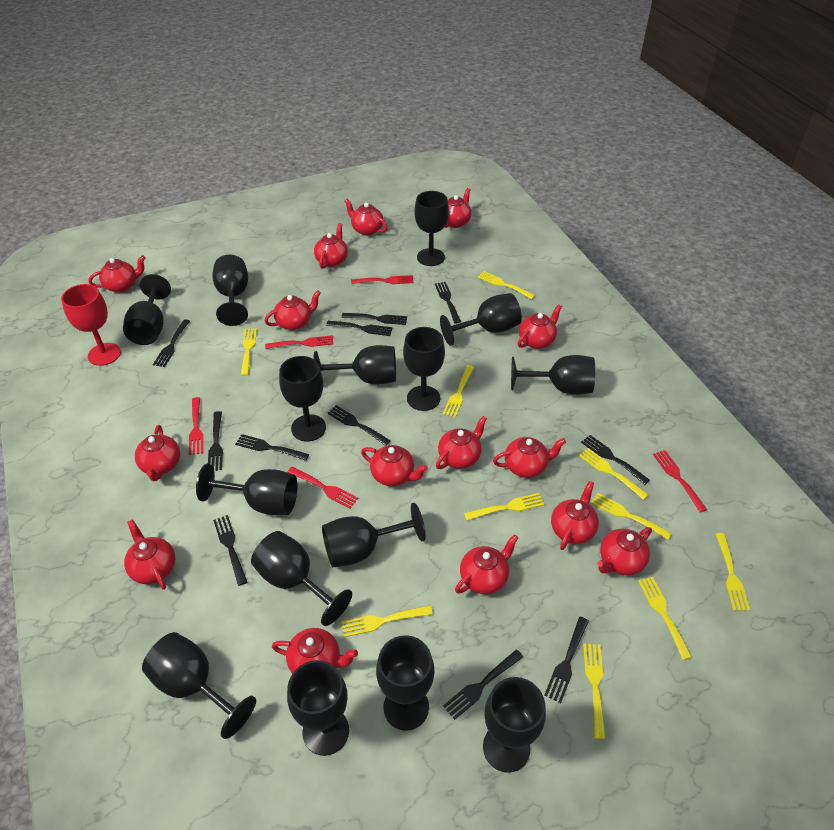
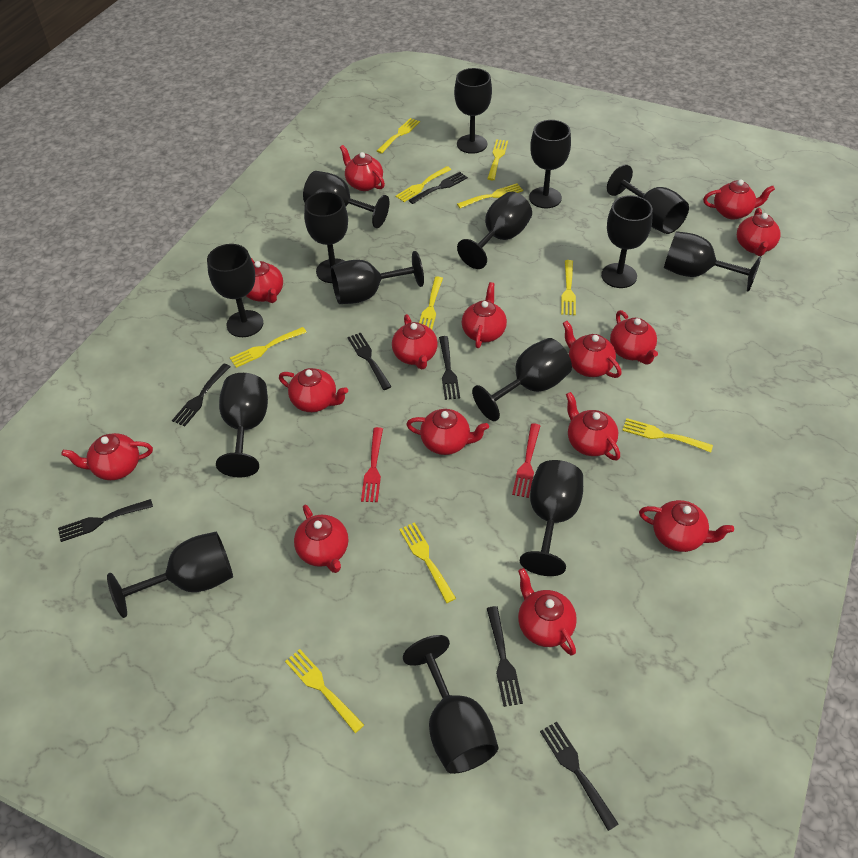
black fork: [153,319,190,367] [208,411,223,471] [213,515,247,586] [235,434,309,461] [326,321,393,336] [328,405,391,446] [342,313,407,325] [435,282,461,323] [443,650,523,720] [544,617,589,703] [581,435,650,485] = 11 -> [58,499,153,542] [172,364,230,427] [347,332,392,390] [409,172,468,204] [439,336,460,400] [487,606,523,707] [540,722,619,831] = 7
red fork: [189,397,203,455] [265,335,333,349] [287,467,358,509] [351,275,413,284] [653,450,707,512] = 5 -> [361,427,383,502] [512,423,540,498] = 2
red goblet: [61,284,121,366] = 1 -> none = 0

